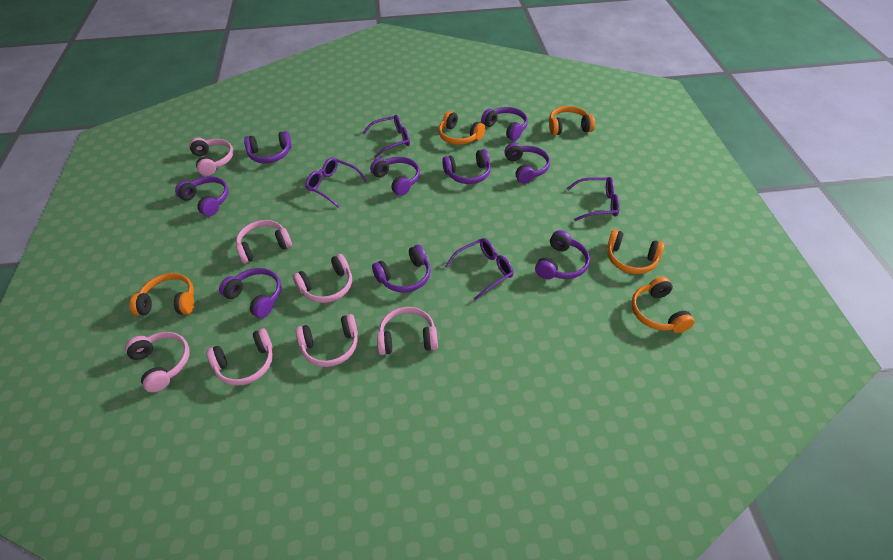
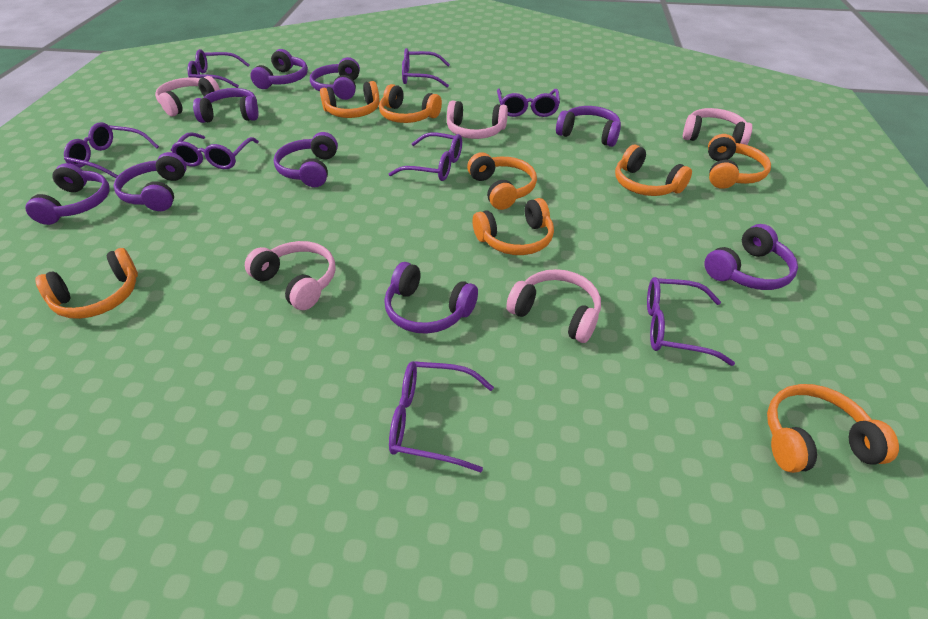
orange headphones: [130,273,194,316] [438,111,485,145] [549,106,595,135] [607,229,665,274] [631,277,695,333] = 5 -> [35,248,138,319] [320,81,379,118] [379,84,442,123] [467,152,537,210] [473,198,554,255] [615,145,692,196] [708,134,771,189] [767,384,899,473] = 8
pink headphones: [125,332,190,393] [189,138,234,176] [206,328,273,386] [236,220,292,264] [293,254,352,303] [296,314,358,367] [377,307,438,355] = 7 -> [155,76,220,116] [245,241,336,310] [447,101,508,139] [506,269,601,343] [683,108,752,145] = 5
purple glasses: [305,157,367,208] [362,114,410,158] [445,238,514,301] [567,177,620,221] = 4 -> [64,122,159,178] [171,132,259,169] [188,49,250,88] [389,132,462,181] [389,361,494,472] [402,48,450,88] [497,89,560,117] [647,277,735,366] = 8

